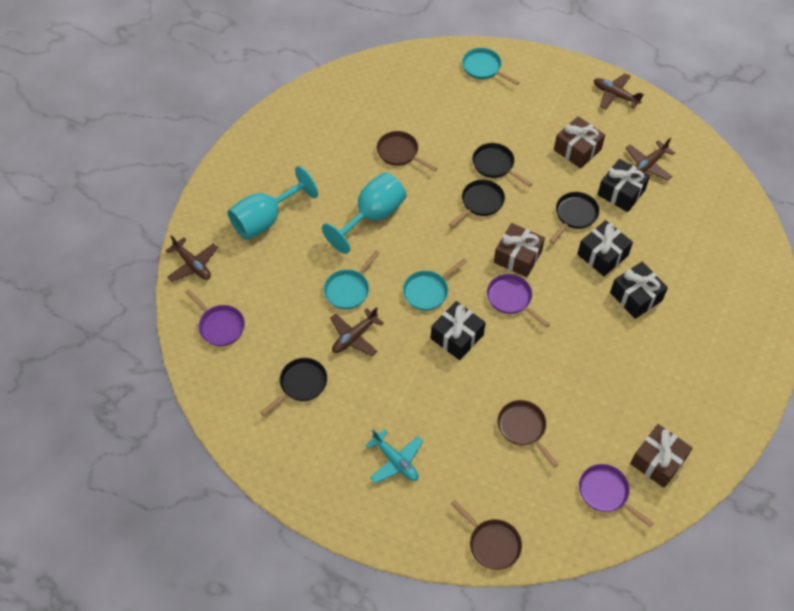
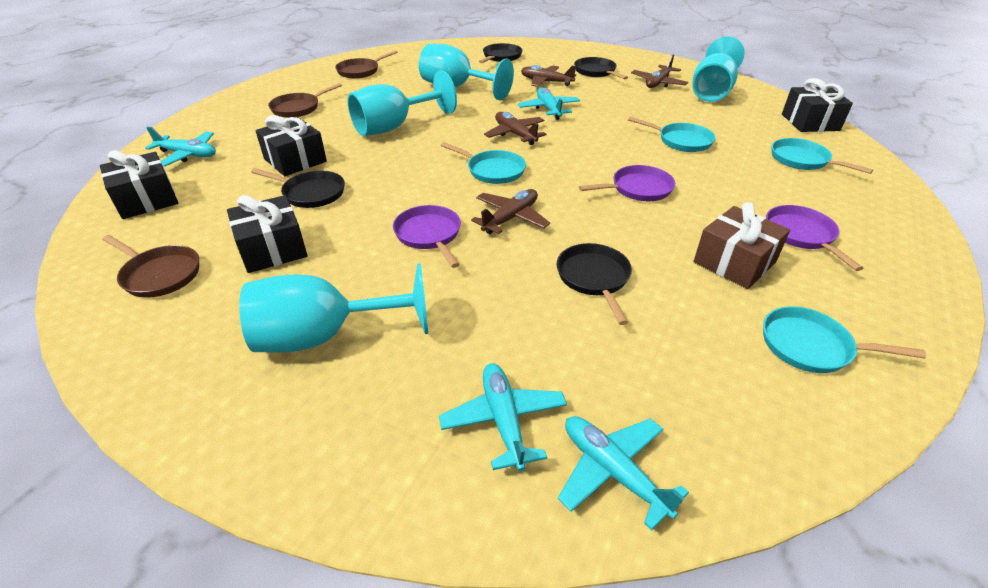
brown gift: [494,223,545,277] [554,116,605,169] [630,424,692,488] = 3 -> [694,202,790,289] = 1
turquoise goblet: [228,166,318,240] [322,172,406,254] = 2 -> [239,263,428,352] [347,70,457,136] [419,43,514,101] [692,36,745,102] = 4
turquoise pan: [324,250,380,309] [403,259,467,310] [462,48,520,85] = 3 -> [441,142,526,184] [628,117,716,152] [763,306,926,373] [772,138,873,174] = 4
turquoise plane: [365,429,423,484] = 1 -> [145,127,216,166] [439,363,567,471] [518,87,580,120] [558,416,689,530] = 4

